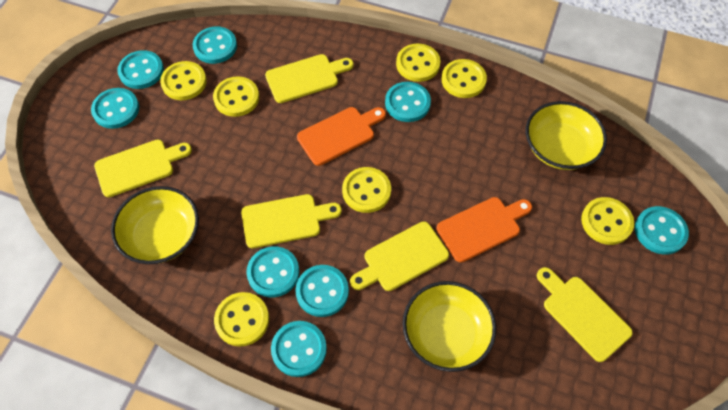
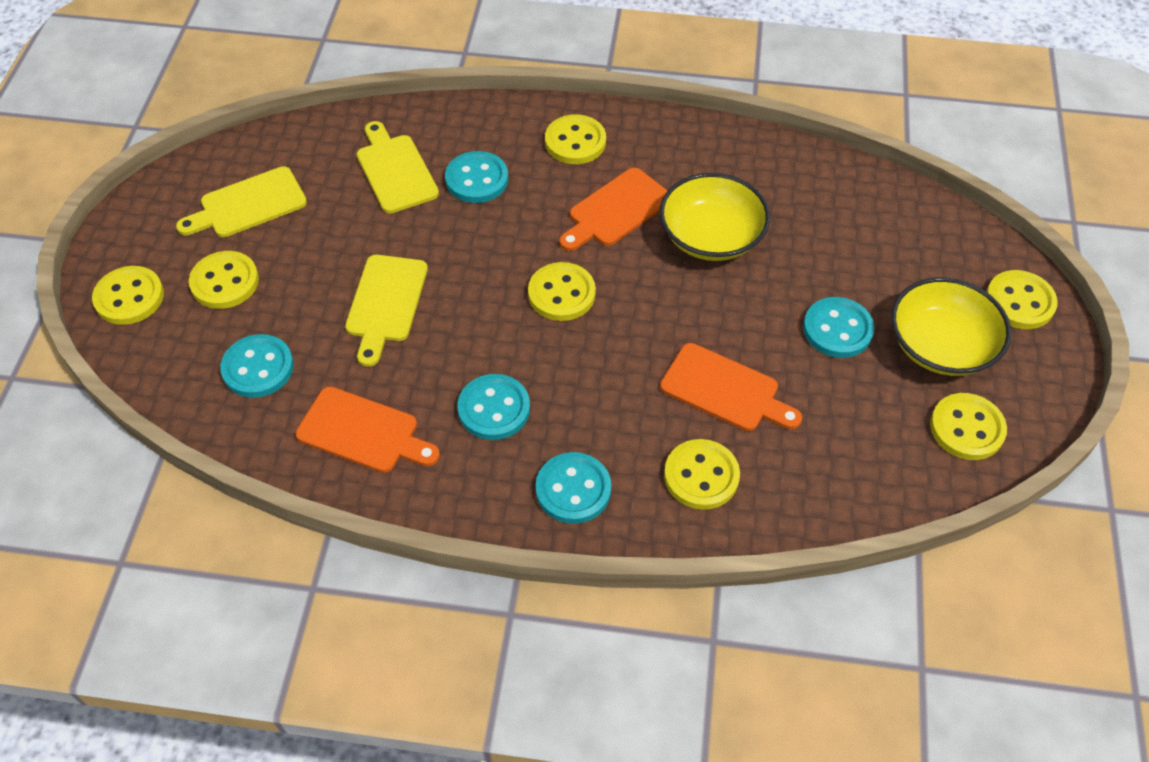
orange cutting board: [297,107,386,166] [436,197,532,263] = 2 -> [296,387,440,473] [559,168,667,251] [660,343,802,431] = 3
turquoise button: [91,88,139,129] [117,50,164,89] [193,27,237,64] [246,246,300,297] [271,321,327,377] [295,265,349,317] [385,82,431,122] [635,206,689,255] = 8 -> [220,334,294,398] [445,151,508,203] [457,374,530,440] [536,452,611,524] [803,297,874,358] = 5
yellow bowl: [111,186,199,264] [402,281,496,372] [526,101,607,170] = 3 -> [659,173,770,261] [891,277,1011,376] = 2
yellow cutting board: [94,139,192,197] [241,194,342,248] [265,54,354,103] [350,222,449,291] [537,267,633,362] = 5 -> [176,166,307,237] [345,255,428,367] [357,121,439,214] = 3

